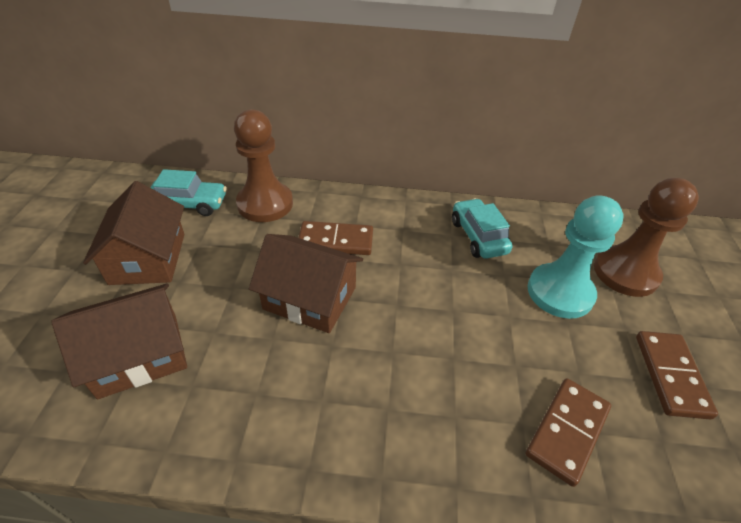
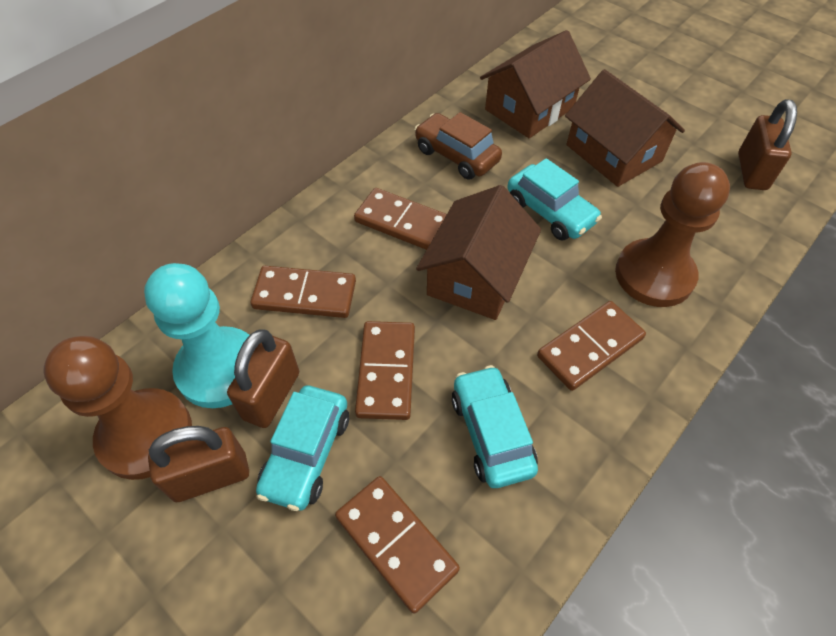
brown car: none = 0 -> [414,112,502,180] = 1
brown domino: [298,221,373,255] [525,378,611,487] [636,331,718,420] = 3 -> [251,266,356,318] [335,476,460,614] [354,188,447,250] [355,321,415,420] [537,301,646,391] = 5
brown padlock: none = 0 -> [148,426,249,502] [227,329,299,428] [738,99,797,190] = 3
turquoise car: [150,169,227,216] [452,198,513,259] = 2 -> [256,386,349,511] [452,365,538,488] [507,158,602,241] = 3

